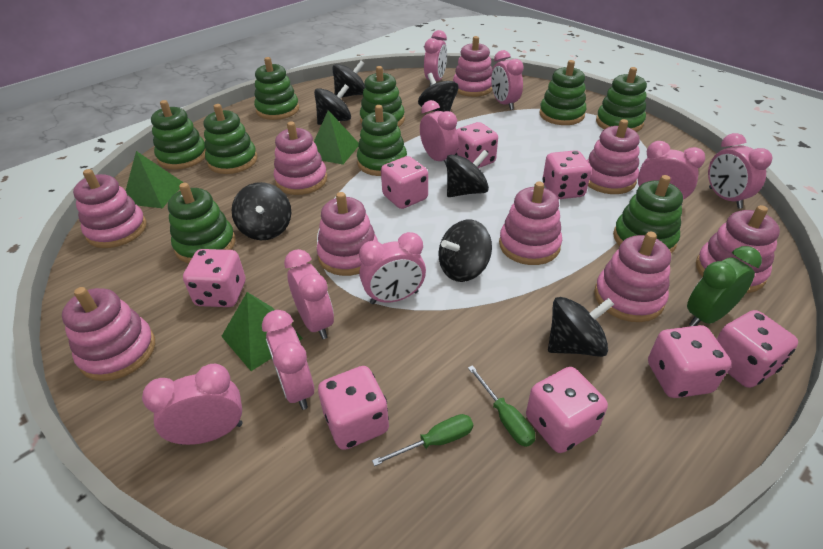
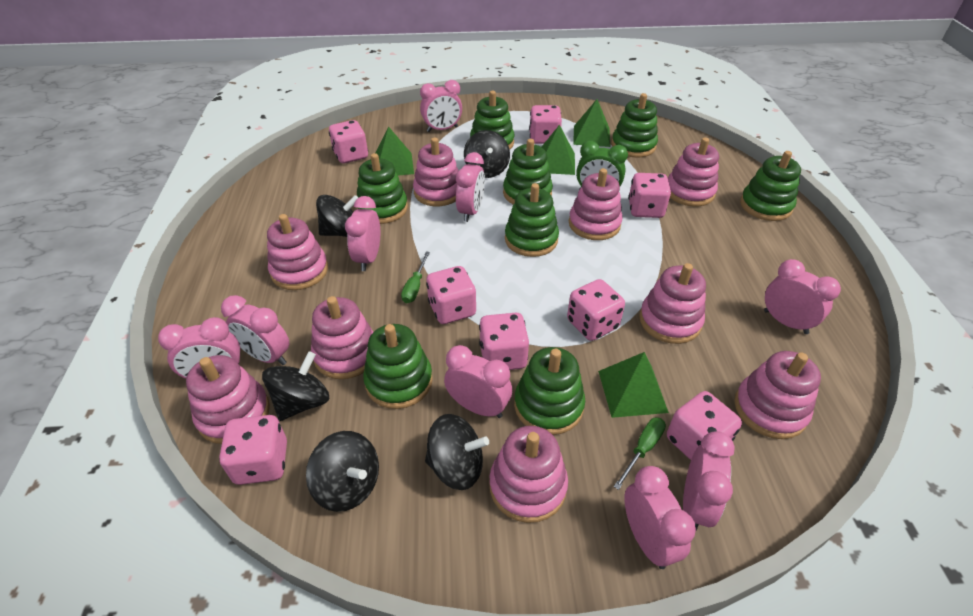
black spinning top: [232,182,291,240] [314,84,351,125] [332,60,365,97] [418,73,458,112] [439,220,492,282] [446,150,489,197] [548,297,614,357] = 7 -> [262,351,329,421] [306,431,379,512] [316,195,358,237] [425,414,489,490] [464,130,510,178] = 5
green pyramid: [126,151,184,208] [221,292,303,371] [314,110,359,165] = 3 -> [376,127,414,175] [542,125,575,175] [573,99,610,147] [598,352,669,418] = 4
green stacking toy: [151,100,206,170] [168,183,236,263] [204,104,258,174] [254,57,299,120] [357,105,407,176] [360,66,405,127] [539,60,586,125] [596,67,647,132] [613,175,683,253] = 9 -> [357,153,408,224] [363,324,433,409] [470,91,514,150] [503,139,553,205] [505,183,559,257] [514,347,585,435] [611,93,658,158] [740,151,801,221] = 8

